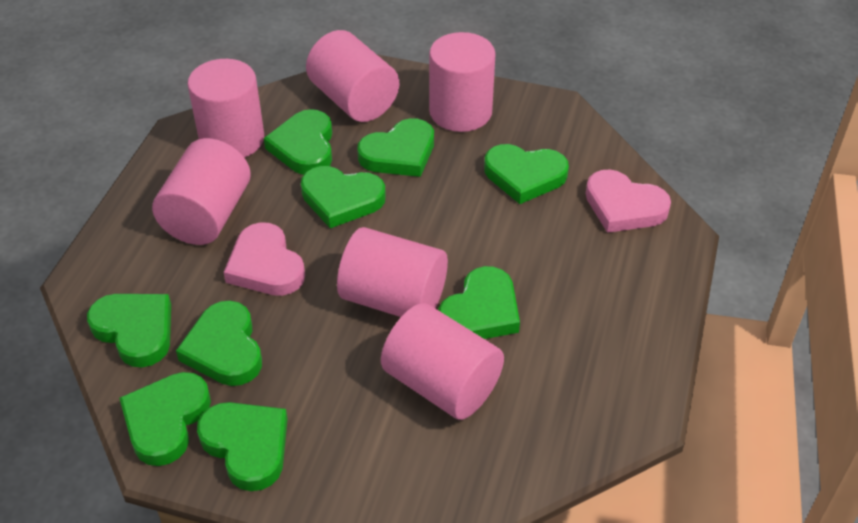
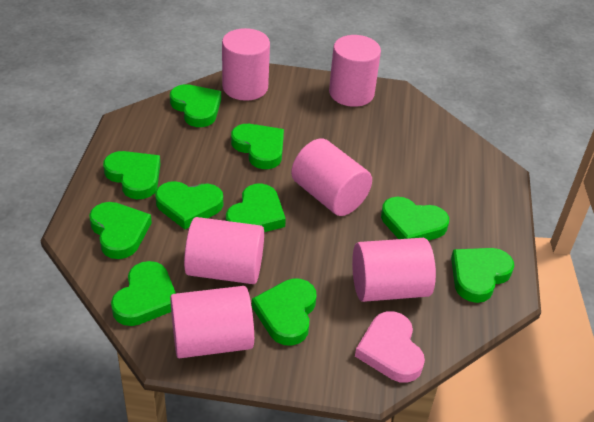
green heart: [87,294,171,367] [119,372,211,466] [176,301,262,386] [197,402,288,491] [264,109,332,175] [301,166,386,228] [357,118,434,177] [438,266,520,339] [484,144,569,204] = 9 -> [89,202,152,259] [103,151,160,199] [111,261,176,326] [155,181,223,230] [170,84,221,127] [226,183,286,232] [231,124,284,169] [252,278,316,346] [381,197,449,241] [451,248,514,303] = 10
pink heart: [224,222,305,296] [586,169,671,233] = 2 -> [355,311,425,383] = 1

